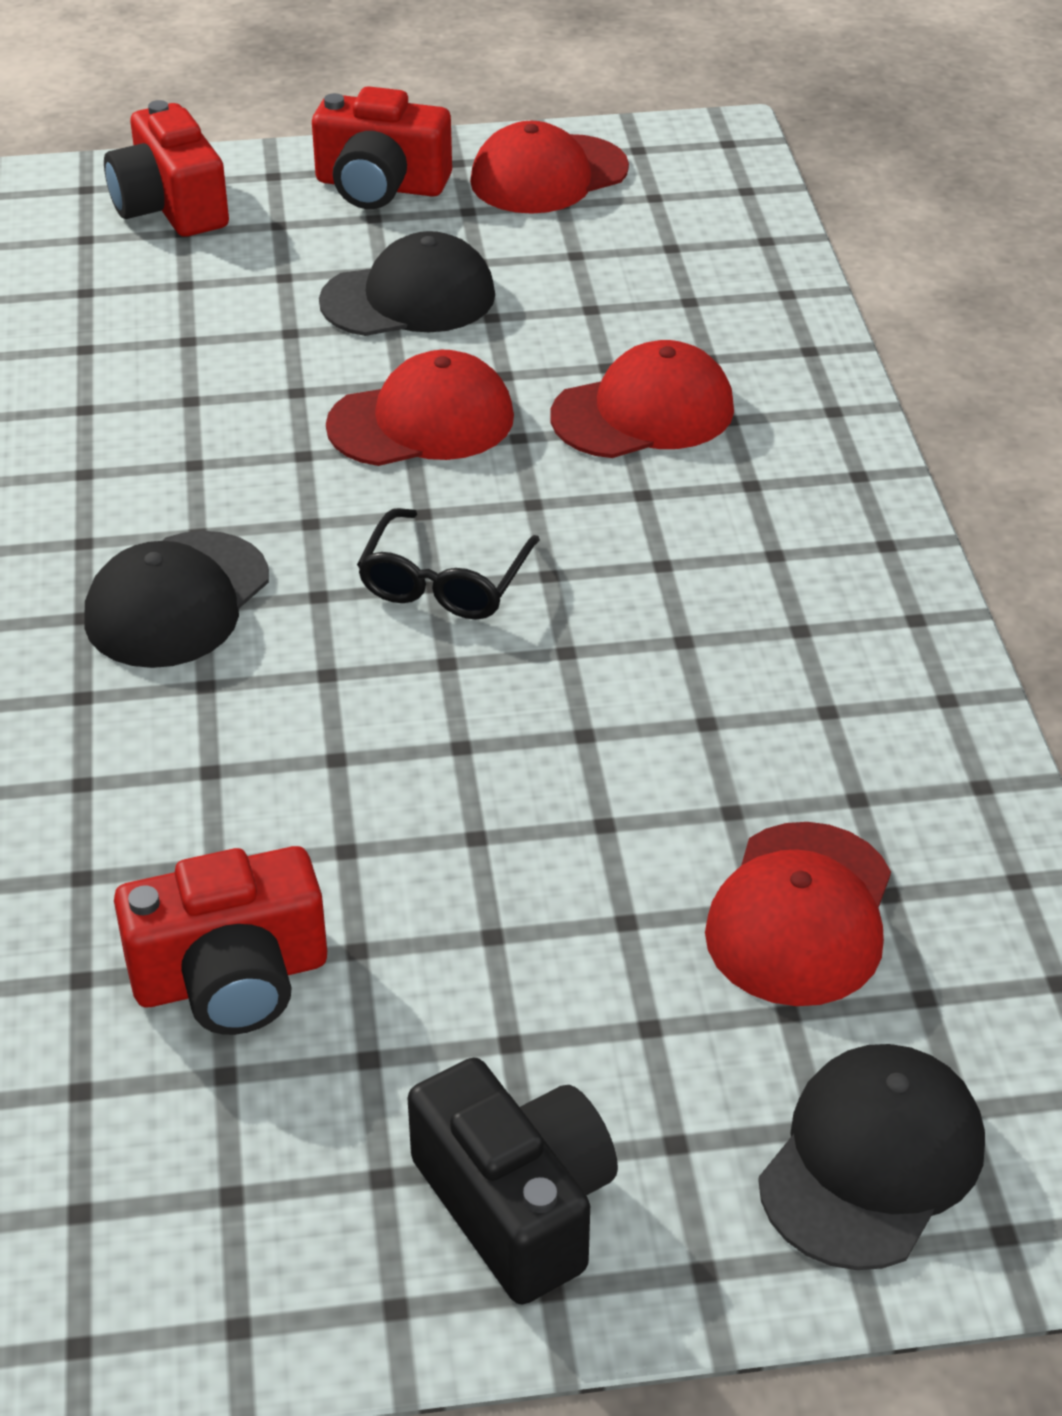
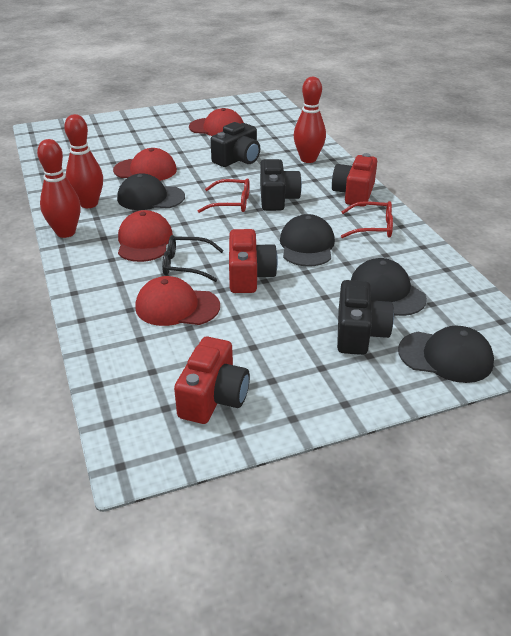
black camera: [408,1058,618,1304] = 1 -> [211,122,260,167] [260,159,302,211] [337,280,394,355] = 3
black cap: [84,531,269,668] [319,231,495,336] [758,1044,985,1270] = 3 -> [117,173,185,210] [280,214,335,267] [351,258,427,316] [398,326,494,383] = 4
red bowling pin: none = 0 -> [37,139,81,238] [64,114,103,208] [293,77,326,163] = 3
red glasses: none = 0 -> [198,178,250,213] [341,201,393,238] = 2

